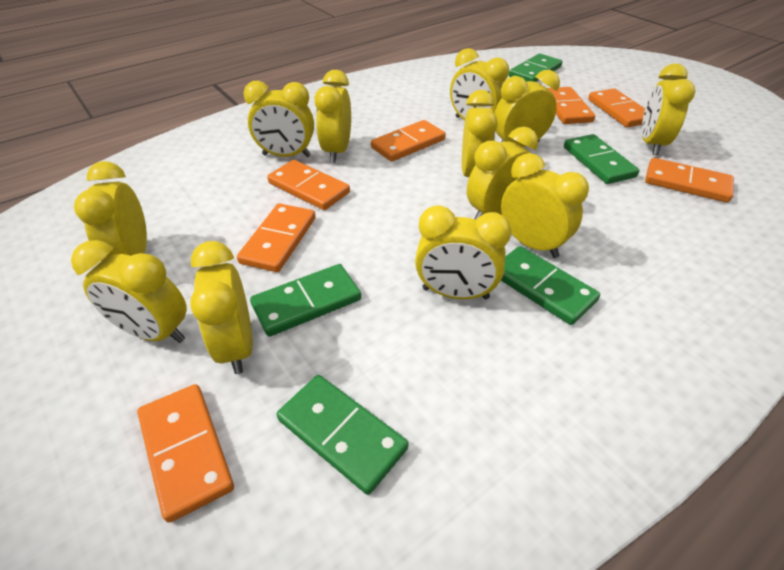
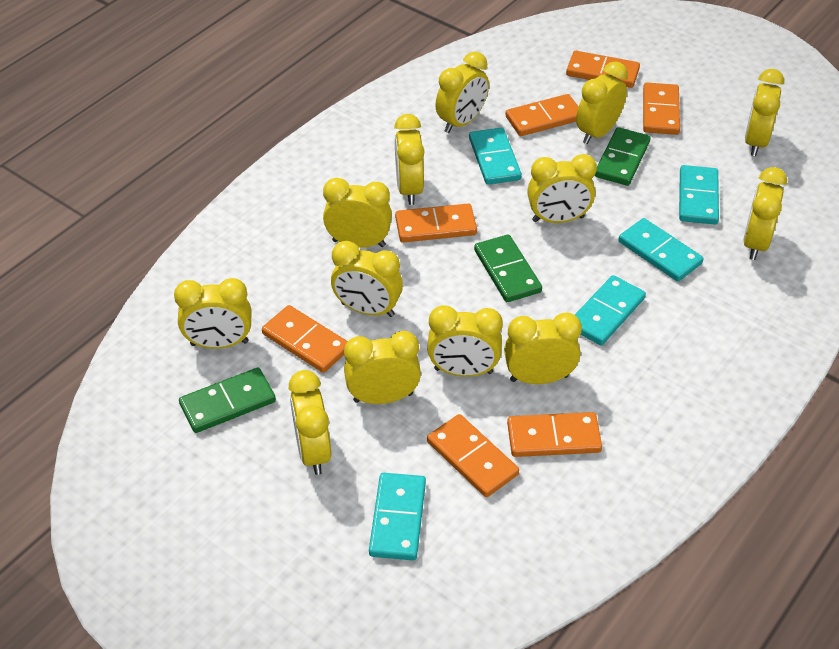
green domino: [250,264,361,337] [277,375,408,495] [501,246,600,325] [509,54,562,82] [564,134,640,184] = 5 -> [179,368,276,433] [474,234,542,302] [595,127,651,186] = 3
turquoise domino: none = 0 -> [369,473,426,560] [469,128,522,185] [575,275,646,345] [618,218,703,282] [679,165,719,224] = 5
yellow clock: [71,240,187,343] [74,161,147,261] [190,241,253,374] [244,81,314,157] [315,70,351,163] [415,205,511,299] [450,48,509,120] [462,90,498,177] [467,127,538,220] [494,70,560,147] [501,153,589,258] [642,64,696,155] = 12 -> [174,278,252,349] [289,370,331,475] [323,178,392,248] [331,241,403,317] [344,331,421,404] [394,114,425,205] [427,305,503,377] [436,51,489,133] [504,312,582,384] [527,154,597,223] [576,61,628,144] [743,167,787,260] [745,69,784,156] = 13

